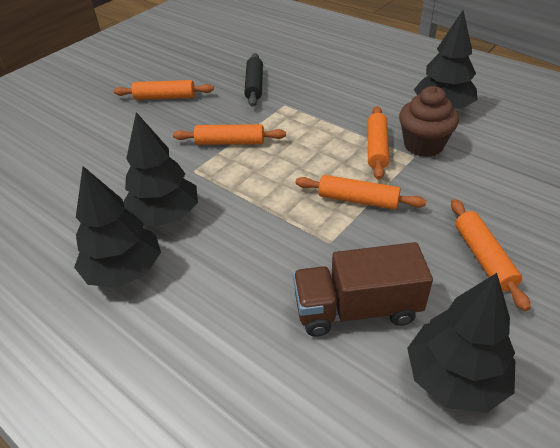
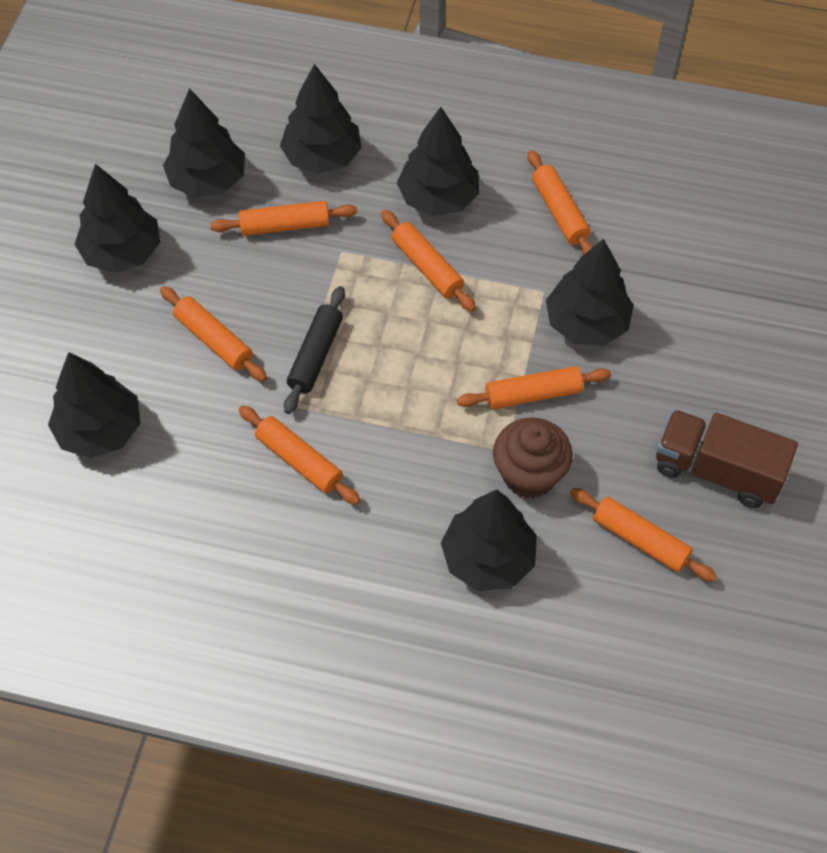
black tree: [74,166,161,288] [123,112,198,227] [407,273,515,413] [414,10,478,108] = 4 -> [48,352,141,459] [74,164,160,273] [163,88,245,198] [280,64,362,174] [397,107,479,216] [441,489,537,591] [546,239,634,345] = 7
orange rolling pin: [113,80,214,100] [173,124,286,145] [295,175,426,210] [368,106,389,180] [451,199,531,311] = 5 -> [160,286,267,382] [210,201,357,236] [239,406,361,505] [381,210,476,312] [457,366,611,409] [528,150,593,255] [570,488,717,582] = 7

